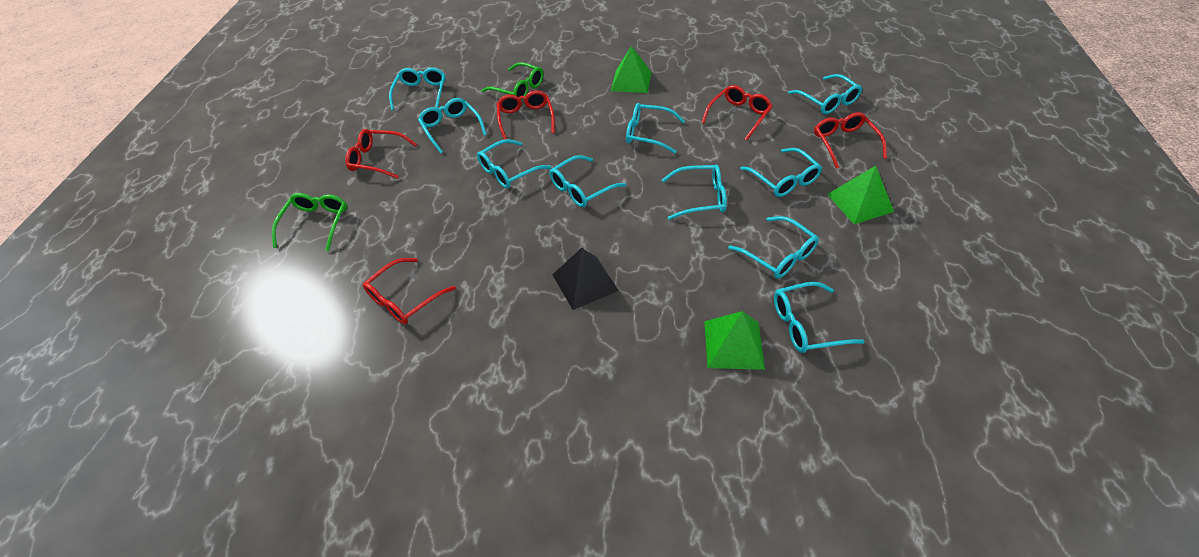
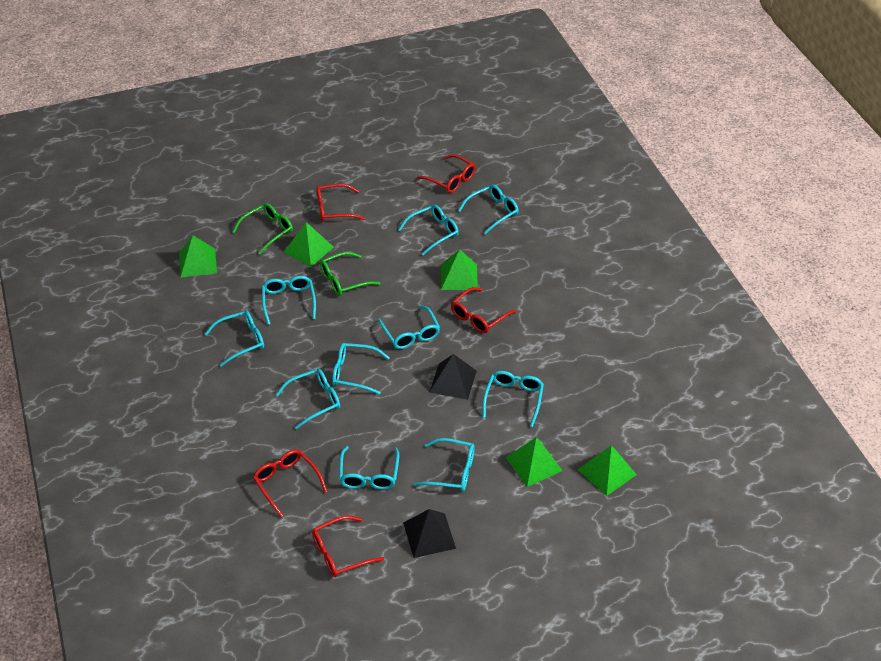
black pyramid: [552,248,619,310] = 1 -> [403,509,456,558] [429,354,476,400] = 2
green pyramid: [611,46,652,93] [704,311,765,370] [827,166,894,224] = 3 -> [179,235,217,278] [284,222,334,267] [441,249,478,290] [506,437,563,487] [578,445,637,496] = 5

